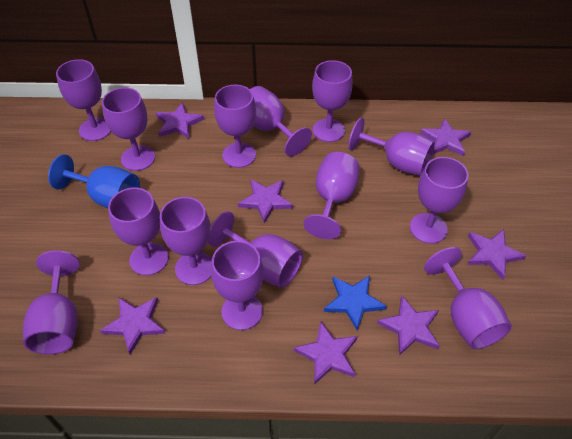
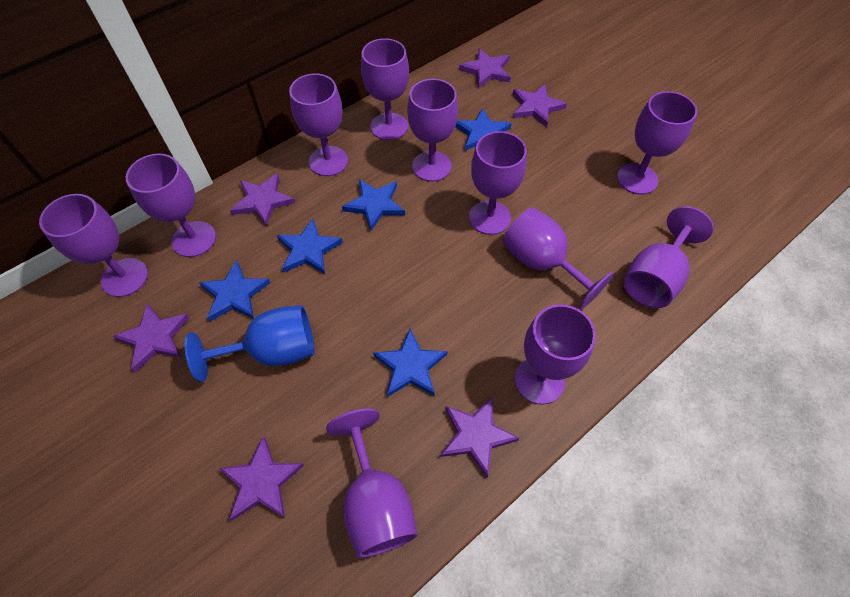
blue star: [324,276,387,331] = 1 -> [199,260,270,321] [277,218,343,274] [342,179,405,231] [373,328,447,397] [455,108,512,151] = 5
purple goblet: [23,250,80,355] [56,59,111,141] [102,88,155,171] [108,188,169,276] [160,197,212,285] [208,211,303,288] [211,241,264,330] [214,85,256,168] [250,86,312,156] [303,152,360,239] [312,60,353,142] [348,118,435,176] [410,157,469,244] [424,247,512,349] = 14 -> [39,194,148,297] [126,153,216,257] [289,74,348,176] [326,408,417,558] [361,38,409,140] [407,79,458,182] [469,131,527,235] [503,207,614,309] [515,304,596,405] [617,91,697,195] [623,206,714,308] = 11
purple star: [100,297,166,355] [156,102,204,139] [238,180,293,224] [294,321,358,385] [377,296,440,356] [420,118,471,156] [467,229,526,280] = 7 -> [113,304,190,372] [219,436,304,521] [230,173,295,227] [441,397,519,477] [459,48,511,88] [512,84,567,127] = 6

